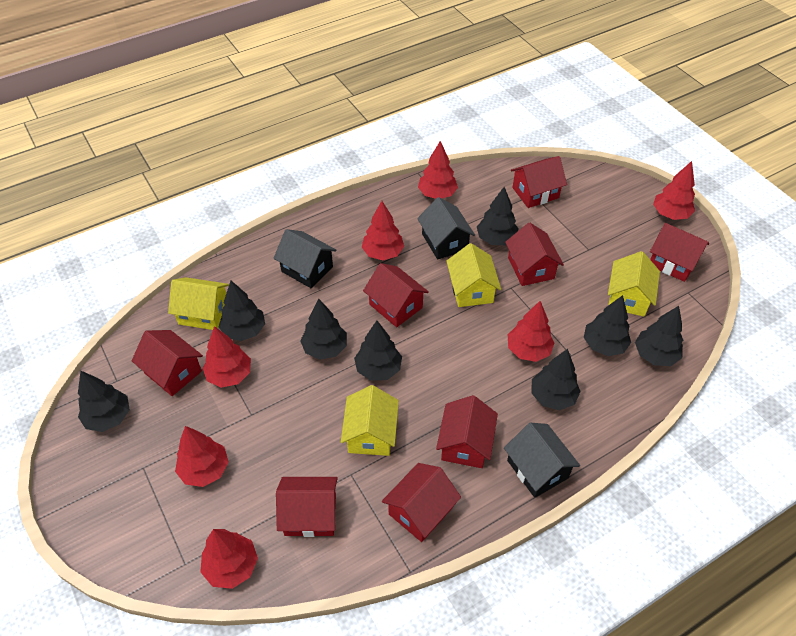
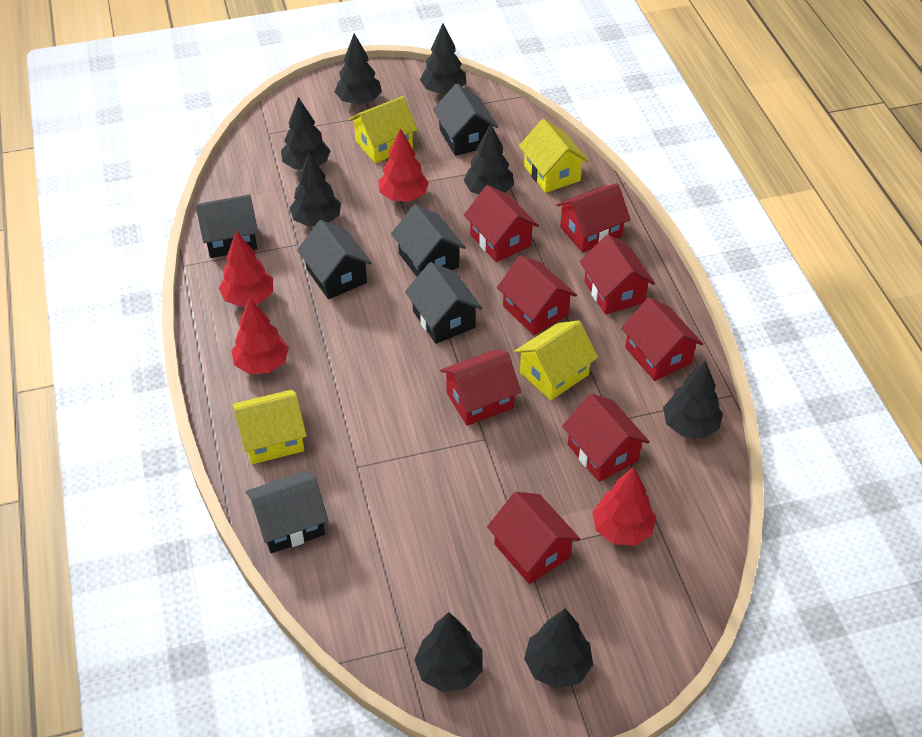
black house: [273,229,337,288] [417,197,475,260] [504,423,580,498] = 3 -> [195,194,258,258] [246,471,328,554] [297,220,372,299] [391,204,466,277] [405,262,483,344] [433,84,498,156] = 6
red tree: [175,426,229,487] [200,529,258,589] [203,326,251,388] [362,201,404,260] [418,141,458,199] [508,301,554,362] [653,161,695,220] = 7 -> [219,231,273,307] [231,297,289,374] [378,128,429,202] [592,467,656,546] = 4

